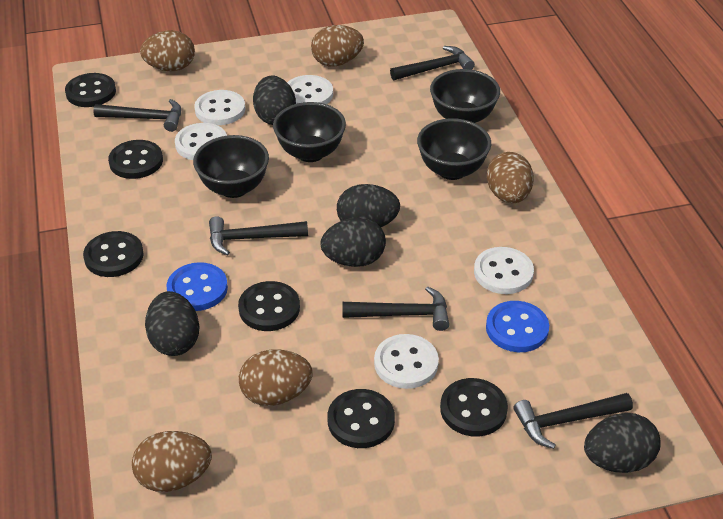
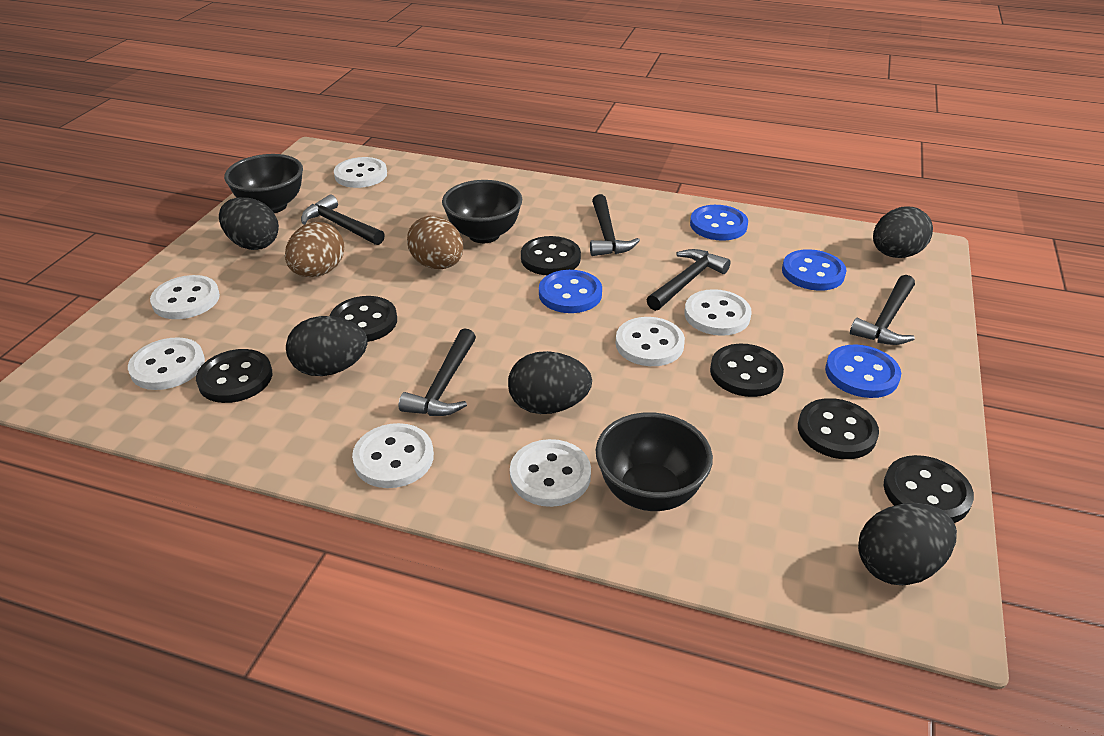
black bowl: [193,135,269,198] [273,102,346,162] [417,118,491,180] [430,69,500,123] = 4 -> [224,154,303,213] [442,180,522,243] [596,412,713,511] = 3
blue button: [167,262,228,311] [486,301,549,352] = 2 -> [539,270,602,313] [690,205,748,241] [782,249,846,291] [825,345,901,398] = 4
brown egg: [132,431,212,492] [140,30,195,71] [239,350,313,406] [311,25,364,66] [487,152,534,204] = 5 -> [285,222,344,277] [407,216,463,269] = 2
white button: [175,123,227,160] [194,90,245,125] [287,75,333,104] [374,334,439,389] [474,247,534,294] = 5 -> [128,337,205,390] [150,275,220,319] [334,157,387,188] [352,423,434,488] [510,439,591,507] [616,317,685,366] [684,289,752,336] = 7

